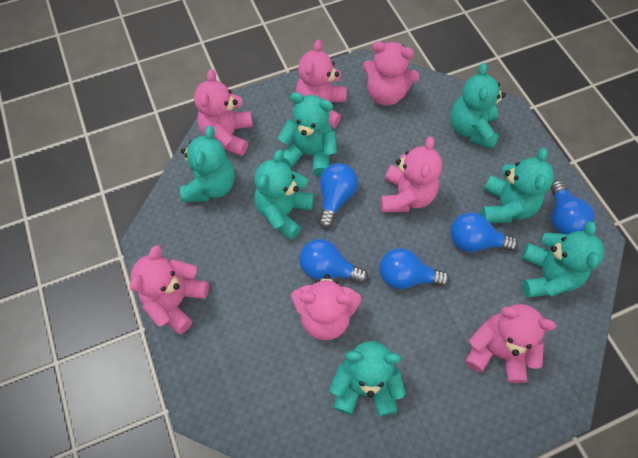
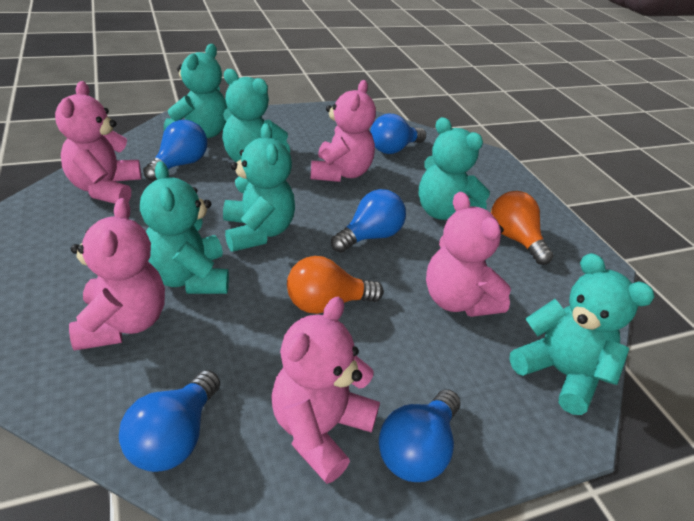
orange light bulb: none = 0 -> [287,256,383,314] [491,191,553,265] = 2
pink teddy bear: [130,245,209,334] [194,69,253,156] [291,274,361,340] [296,39,347,128] [363,41,419,106] [381,136,442,213] [465,304,556,383] = 7 -> [55,81,141,204] [69,198,165,351] [271,297,380,484] [311,80,376,182] [426,192,511,317] = 5
turquoise teddy bear: [180,126,235,202] [254,150,314,240] [278,92,337,176] [330,341,406,416] [450,63,506,149] [481,148,554,223] [522,221,604,297] = 7 -> [140,161,229,294] [164,44,227,138] [222,69,290,163] [223,123,295,252] [418,117,490,220] [509,253,655,415] = 6

